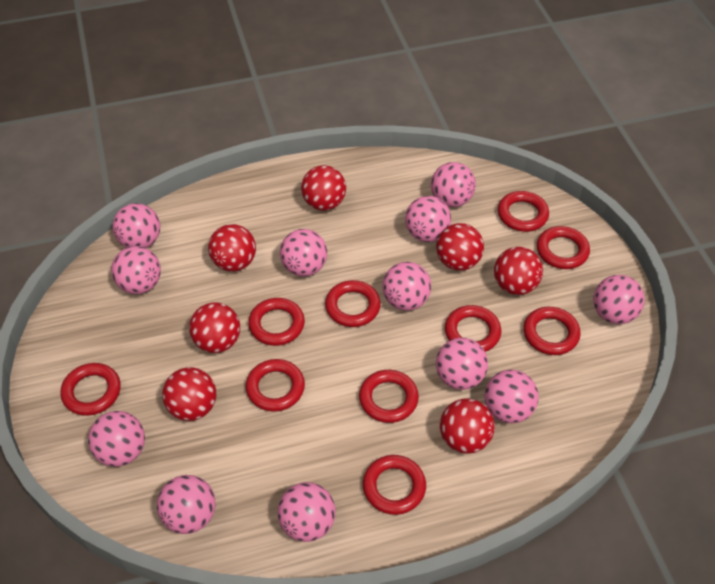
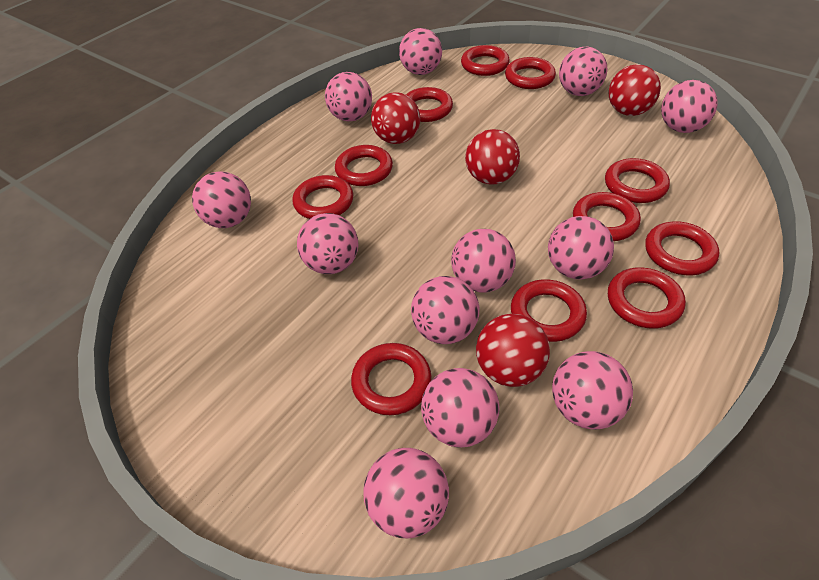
red ball: [162,367,216,421] [189,303,240,353] [208,224,256,272] [301,165,346,211] [436,223,484,271] [440,399,495,454] [494,247,543,295] = 7 -> [371,92,420,144] [465,129,520,185] [476,314,550,387] [609,64,661,116] = 4
red ring: [60,363,121,416] [246,359,305,412] [248,298,305,346] [325,280,381,327] [359,370,419,423] [363,455,426,515] [445,305,501,352] [498,191,549,232] [523,306,581,355] [537,226,590,269] = 10 -> [292,175,354,219] [335,145,393,186] [351,343,432,415] [406,87,453,122] [461,45,510,76] [505,57,556,89] [511,279,587,342] [573,192,641,241] [605,158,670,203] [608,267,686,329] [645,222,719,275] = 11

